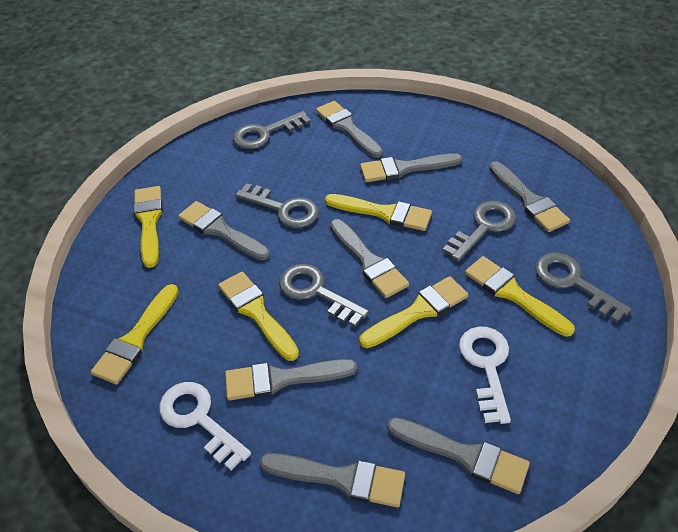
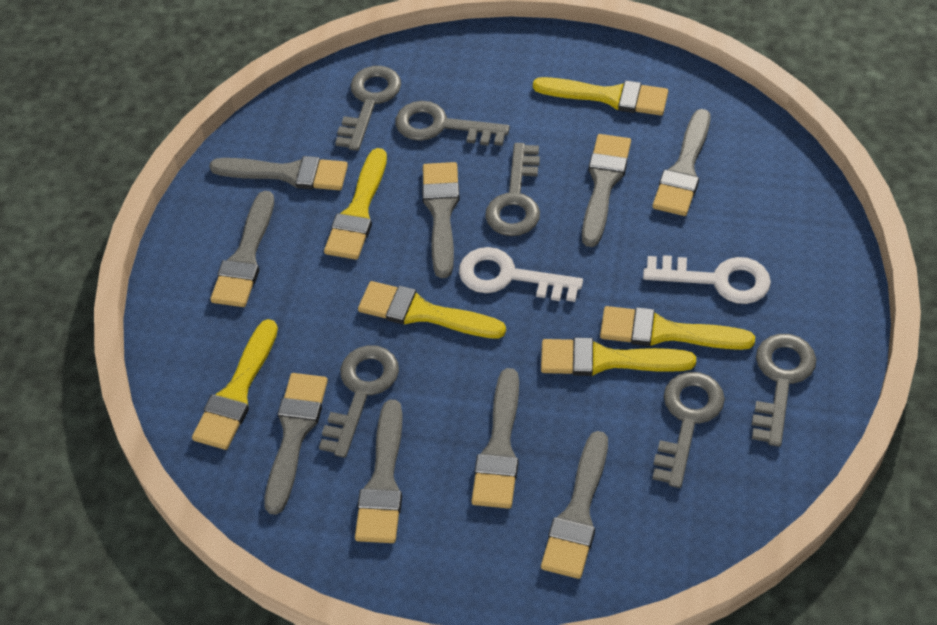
grey brush: [178,201,270,260] [225,359,357,401] [260,453,405,507] [316,101,383,158] [330,219,409,298] [360,153,462,182] [387,417,530,494] [489,161,570,232] = 8 -> [209,156,348,190] [210,191,274,307] [264,373,328,515] [355,400,403,543] [422,162,460,278] [471,368,519,509] [541,431,608,579] [582,134,631,247] [652,109,710,216] = 9
grey key: [233,111,311,149] [235,183,319,228] [279,264,369,327] [443,201,516,262] [535,253,631,323] = 5 -> [319,345,399,458] [335,66,401,151] [395,101,510,146] [485,143,540,236] [652,372,725,488] [752,334,816,447] = 6

